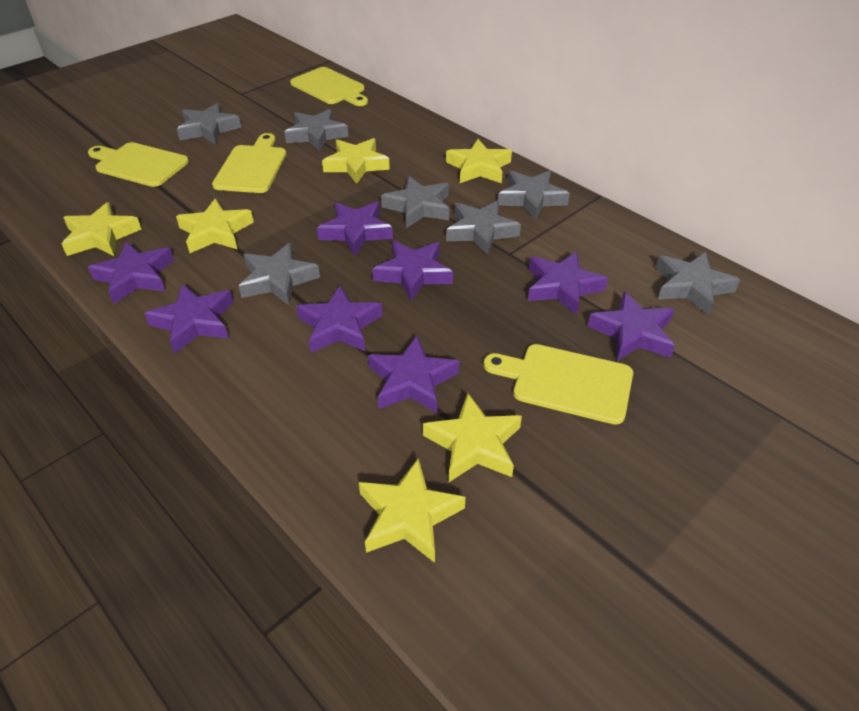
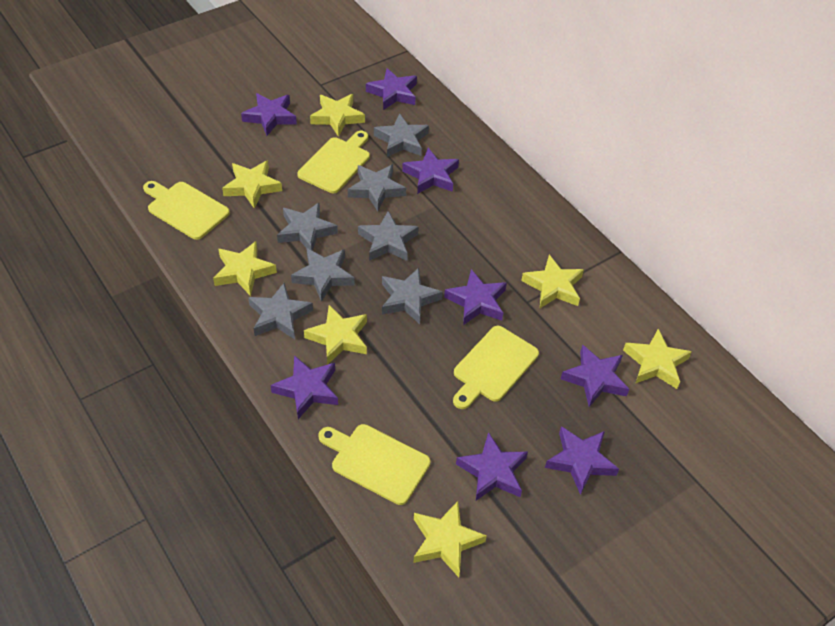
yellow star: [62,202,142,256] [176,198,254,253] [322,138,390,184] [359,458,466,563] [423,393,522,482] [446,139,512,183] = 6 -> [213,241,277,296] [222,160,282,209] [304,305,367,365] [310,94,365,137] [413,501,487,577] [521,255,584,308] [623,329,692,389] = 7

